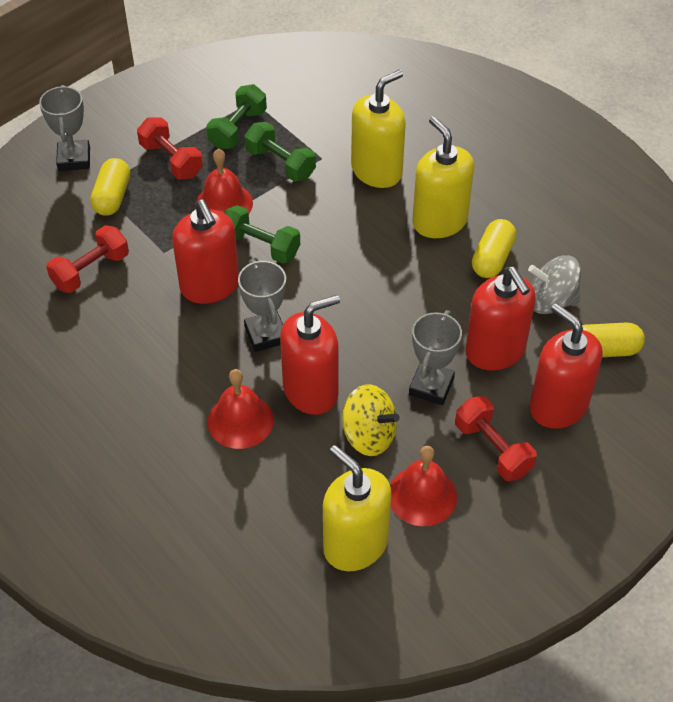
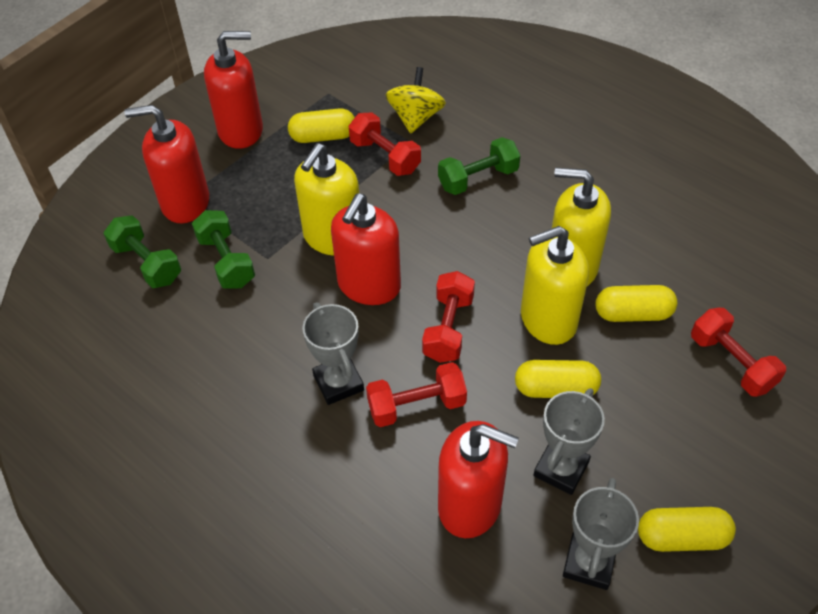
grey spinning top: [528,256,581,314] = 1 -> none = 0
red bell: [195,149,253,213] [208,369,274,449] [390,446,457,526] = 3 -> none = 0
red dumbbell: [46,225,129,293] [137,117,203,180] [455,396,537,481] = 3 -> [349,113,421,176] [366,362,467,427] [422,271,475,363] [691,308,786,397] = 4
yellow capsule: [90,158,130,216] [472,219,516,278] [582,322,645,357] = 3 -> [288,108,355,143] [515,360,601,398] [596,285,677,322] [638,507,736,552] = 4

